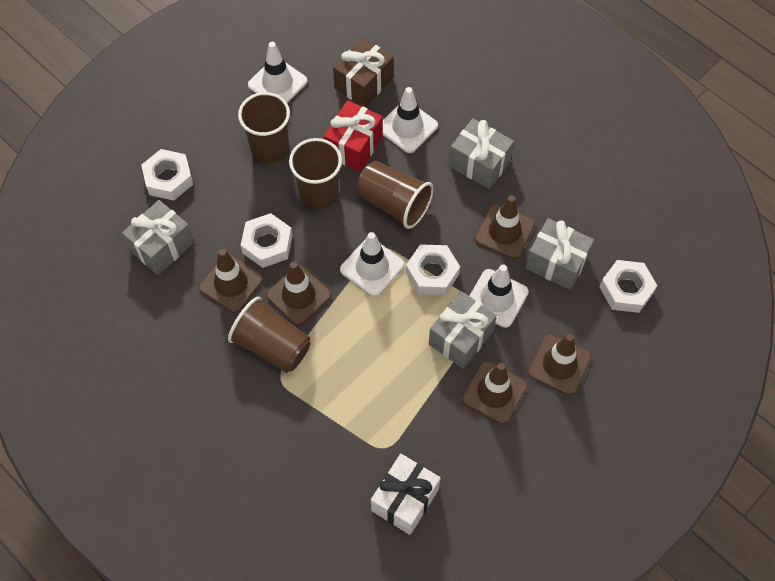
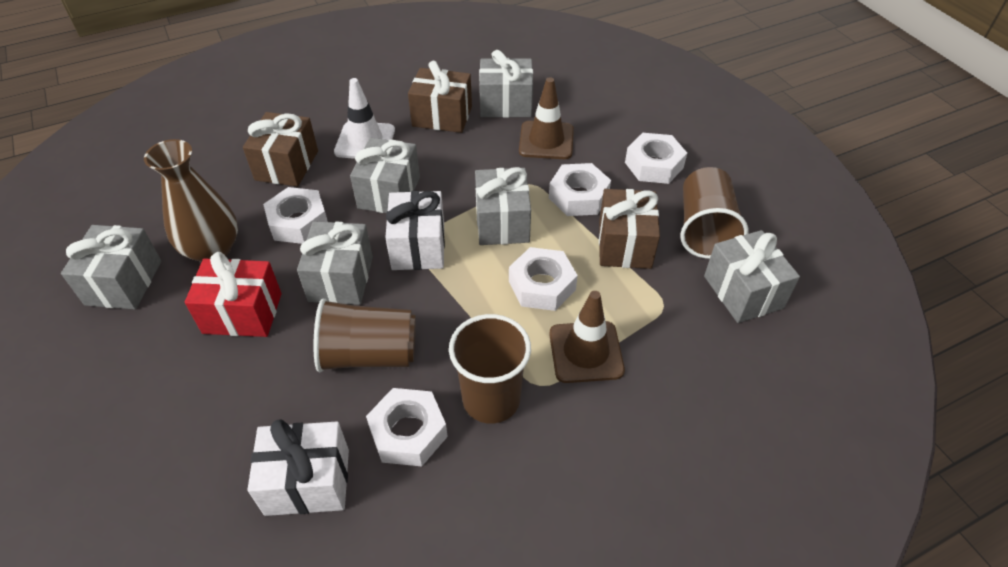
brown cup: [228,297,311,373] [238,92,290,164] [289,138,342,210] [357,161,434,229] = 4 -> [313,298,416,372] [449,314,531,424] [680,167,749,259] = 3
brown gift: [333,37,393,107] = 1 -> [243,112,318,187] [408,61,472,133] [599,189,660,269] = 3
brown traffic cone: [199,249,264,313] [266,261,332,326] [462,361,528,424] [475,195,535,259] [528,334,592,395] = 5 -> [519,77,574,159] [549,291,625,383] = 2
brown vase: none = 0 -> [144,139,238,262] = 1
grey gift: [122,200,194,275] [429,291,497,369] [449,118,514,189] [525,218,594,290] = 4 -> [61,225,161,309] [297,221,373,305] [350,138,420,213] [475,167,531,245] [479,50,533,118] [704,230,800,323] = 6
white gift: [371,454,441,535] = 1 -> [247,420,349,516] [385,191,445,270] = 2
white nut: [141,149,193,201] [241,213,292,268] [406,244,460,295] [600,260,657,313] = 4 -> [263,187,328,244] [366,388,448,467] [509,247,578,311] [549,163,611,216] [625,133,687,184] = 5
white traffic cone: [248,42,307,103] [340,232,405,297] [383,87,438,153] [469,265,529,328] = 4 -> [334,78,395,159] = 1

